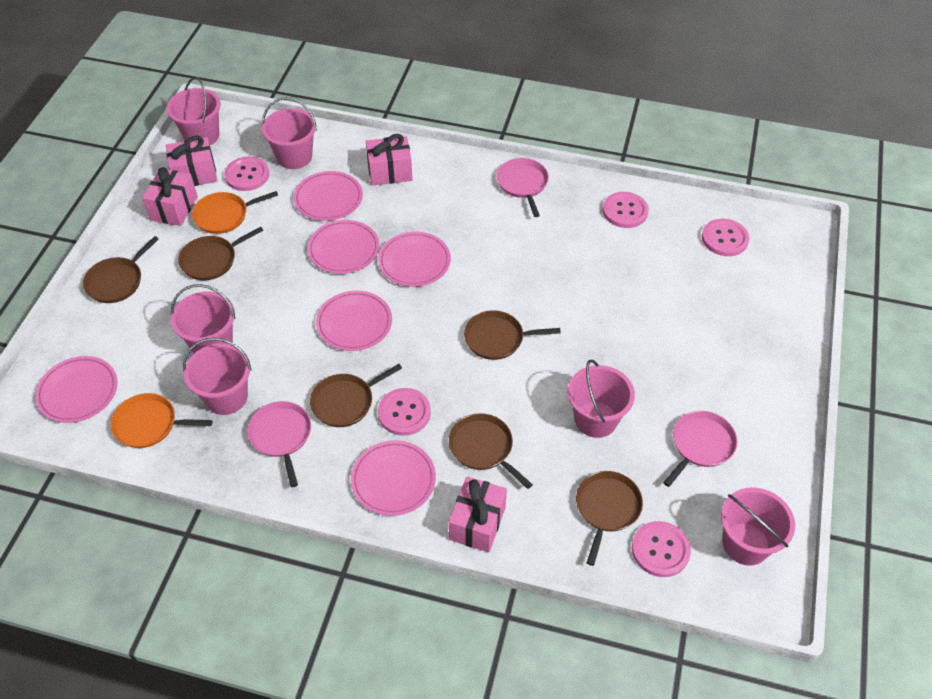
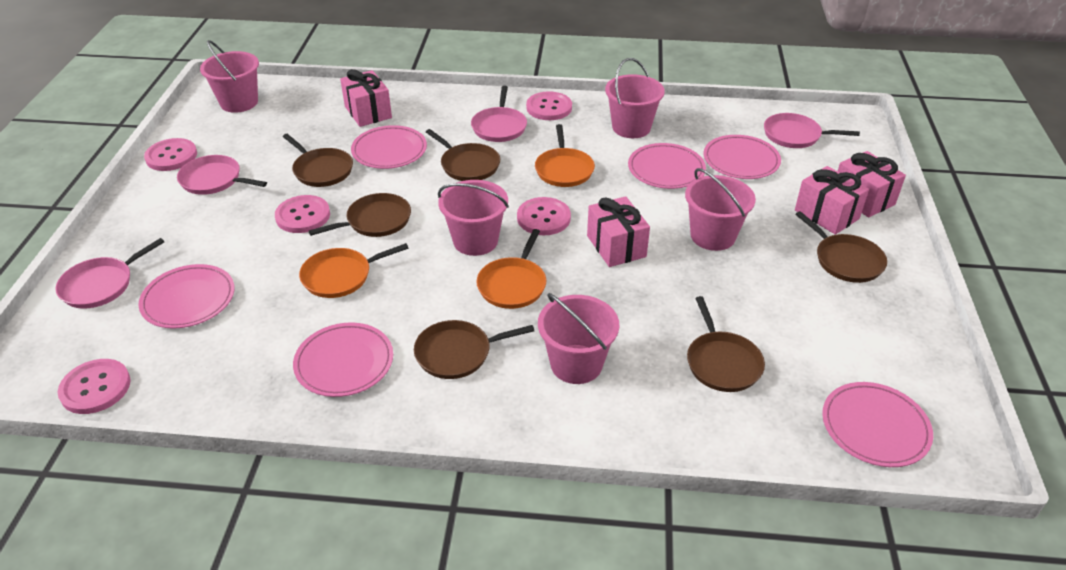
orange pan: [111,393,213,448] [192,191,278,234] = 2 -> [299,243,409,298] [476,229,546,309] [535,124,595,187] = 3
pink bucket: [167,77,221,145] [171,284,236,353] [183,337,252,415] [262,97,317,169] [568,360,635,438] [721,487,795,565] = 6 -> [200,40,259,113] [438,180,509,256] [538,293,619,384] [605,58,665,138] [685,168,756,251] = 5
pink pan: [247,401,311,487] [496,158,549,217] [663,411,738,487] = 3 -> [56,238,164,309] [177,155,267,195] [471,86,527,142] [764,113,860,148] = 4

